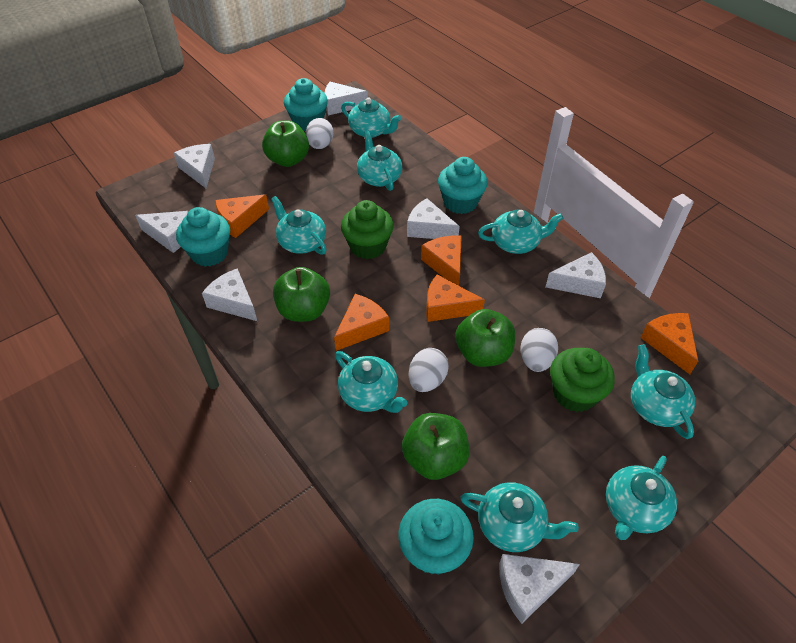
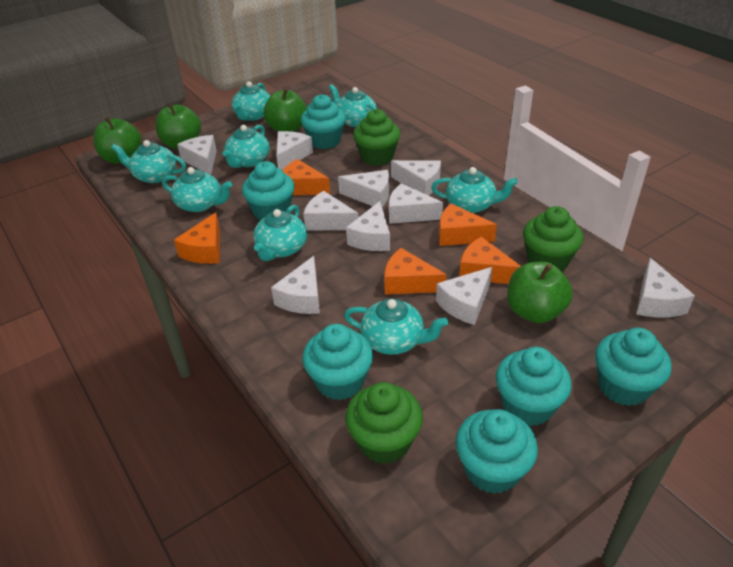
green cupcake: [341,200,394,259] [550,348,615,412] = 2 -> [345,382,423,464] [353,109,400,166] [523,206,583,271] = 3
turquoise cupcake: [176,207,230,267] [284,78,328,131] [398,499,474,575] [438,157,488,214] = 4 -> [242,161,295,221] [301,94,346,149] [302,324,373,400] [456,409,538,494] [496,347,572,426] [595,328,672,406] = 6
white cheese: [135,211,188,253] [174,144,215,188] [202,268,257,321] [325,82,368,115] [407,198,460,239] [499,554,580,624] [546,252,606,298] = 7 -> [177,135,217,175] [271,256,320,314] [276,131,313,170] [303,191,358,230] [338,170,389,207] [346,201,390,251] [389,183,443,224] [391,160,441,196] [436,267,492,325] [636,258,695,318] = 10
white egg: [306,118,334,149] [408,348,449,392] [520,328,558,372] = 3 -> none = 0

